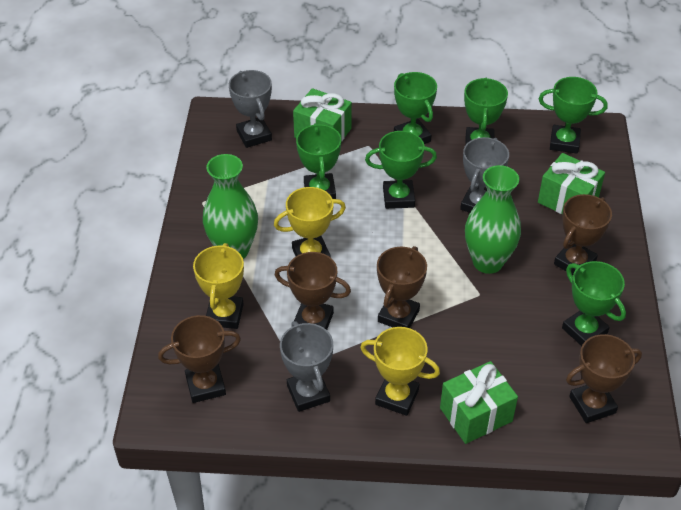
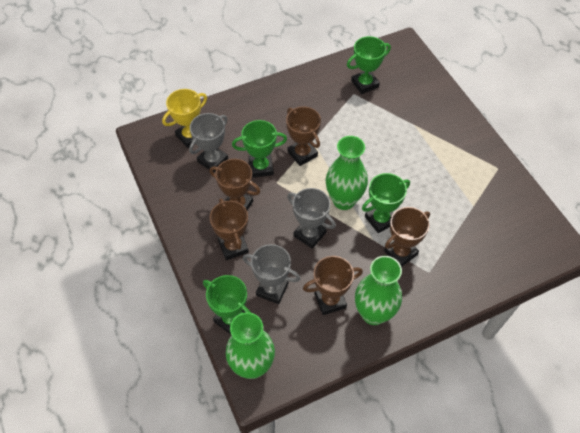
green gift: [293,88,352,142] [440,361,518,444] [538,153,605,214] = 3 -> none = 0
green trophy: [296,123,341,199] [365,131,437,209] [394,72,437,144] [464,77,508,145] [539,77,608,154] [562,261,626,346] = 6 -> [203,275,251,335] [232,120,287,178] [347,36,391,94] [362,173,410,233] = 4
green vase: [203,154,258,259] [465,165,521,274] = 2 -> [226,312,275,379] [326,136,368,210] [355,256,402,325] = 3
yellow trophy: [193,243,244,329] [274,187,346,257] [360,327,440,416] = 3 -> [162,89,207,148] = 1

